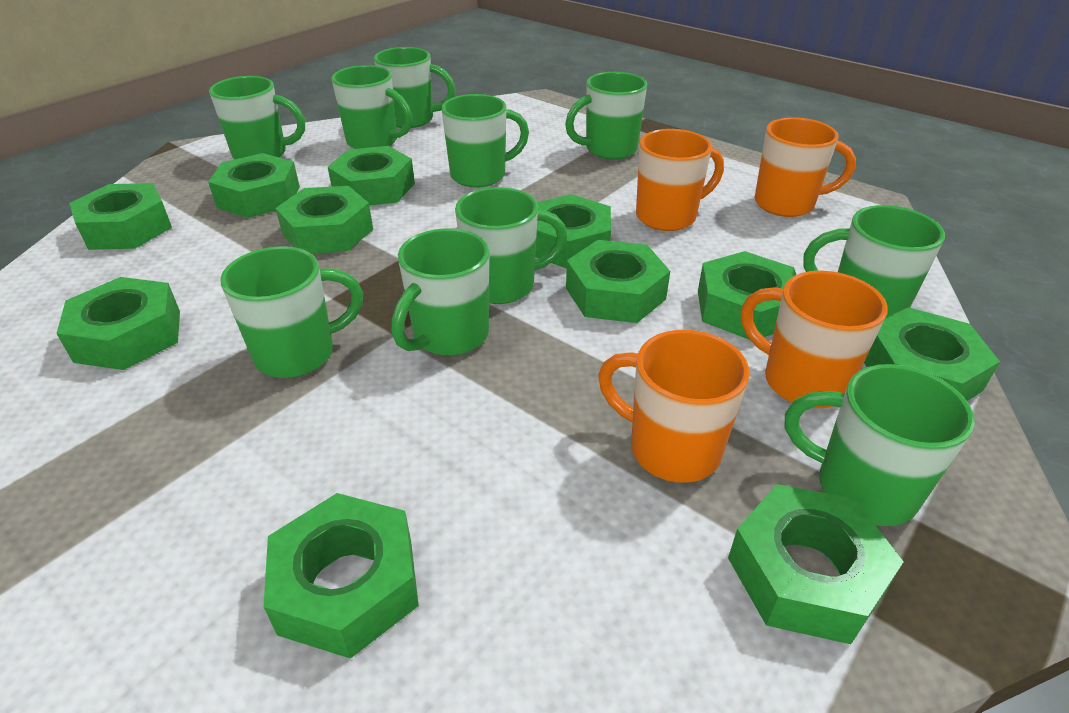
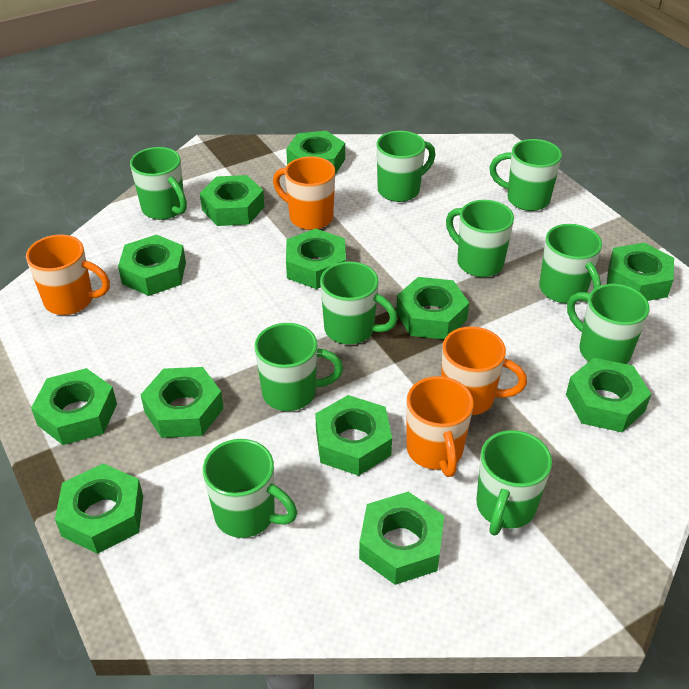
green nut: [56,277,180,370] [69,183,172,250] [208,153,300,218] [264,493,419,659] [275,186,373,254] [328,146,415,206] [535,194,611,269] [566,240,670,323] [698,251,796,340] [728,484,904,644] [864,307,1000,401] = 11 -> [31,368,117,445] [55,463,143,554] [118,235,186,296] [141,367,224,438] [200,175,264,226] [286,131,345,175] [286,229,346,289] [315,395,392,476] [359,492,444,585] [396,277,469,339] [566,358,651,432] [607,243,674,301] = 12

